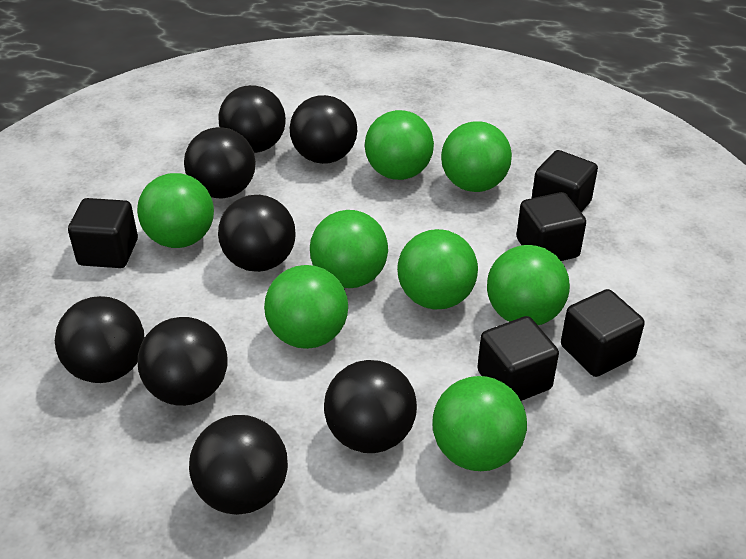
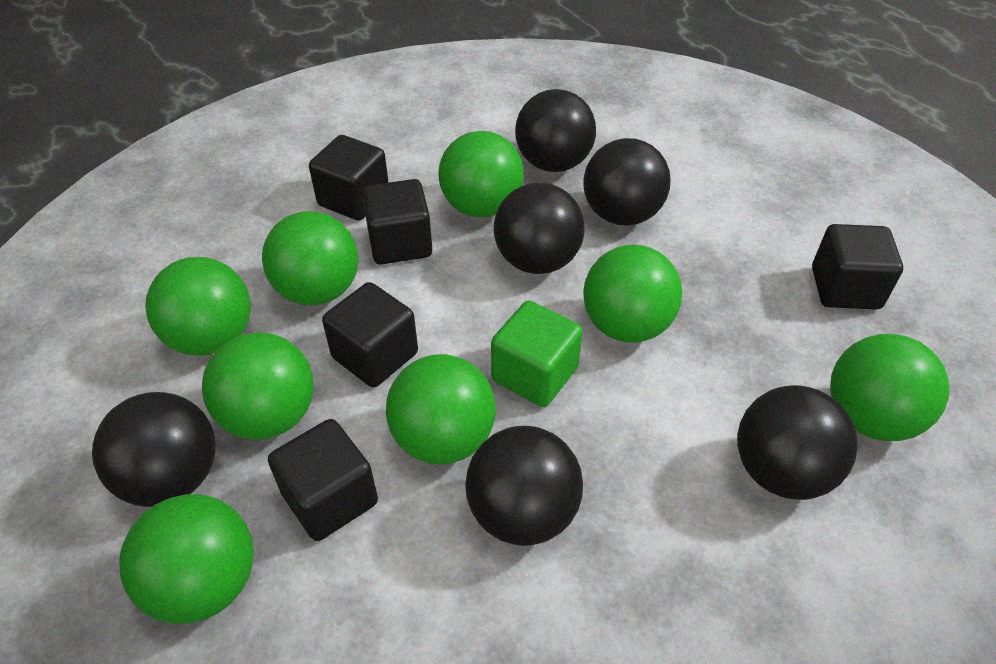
black ball: [55,296,144,383] [138,317,228,406] [184,127,256,199] [189,415,288,515] [218,195,296,272] [219,85,286,153] [290,95,357,164] [324,360,417,453] = 8 -> [92,392,216,507] [465,426,583,546] [494,183,585,274] [515,89,596,172] [583,138,671,226] [737,385,858,500] = 6
green cube: none = 0 -> [491,301,583,407] = 1

